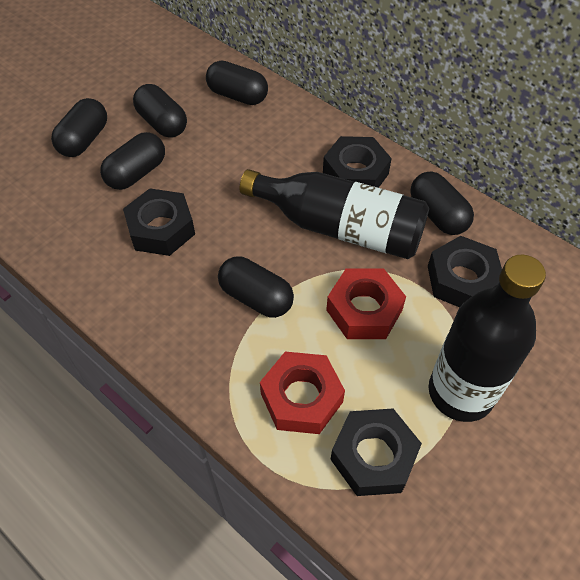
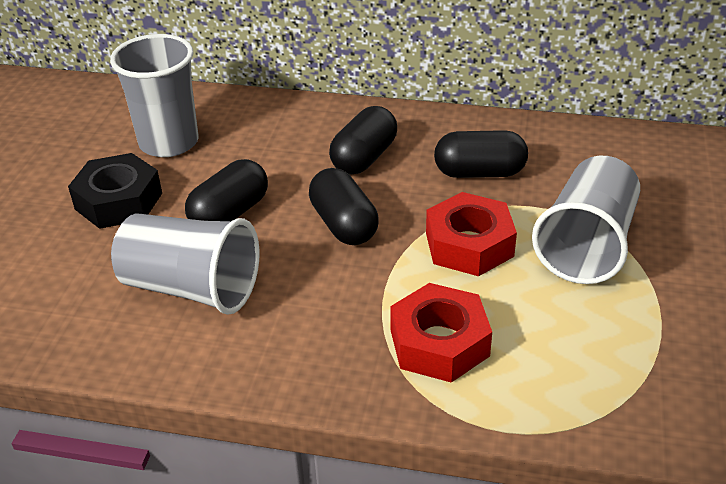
black bottle: [240,169,429,259] [429,255,546,422] = 2 -> none = 0
black capsule: [51,98,107,157] [100,132,165,190] [133,84,187,138] [206,60,268,105] [218,257,294,318] [410,172,474,235] = 6 -> [185,159,268,221] [309,168,379,245] [329,106,397,175] [434,130,528,178] = 4
black nut: [123,188,195,256] [323,136,392,188] [330,409,422,496] [428,236,502,307] = 4 -> [68,153,162,229] = 1
grey cup: none = 0 -> [110,34,199,157] [111,214,260,315] [532,156,640,284] = 3

